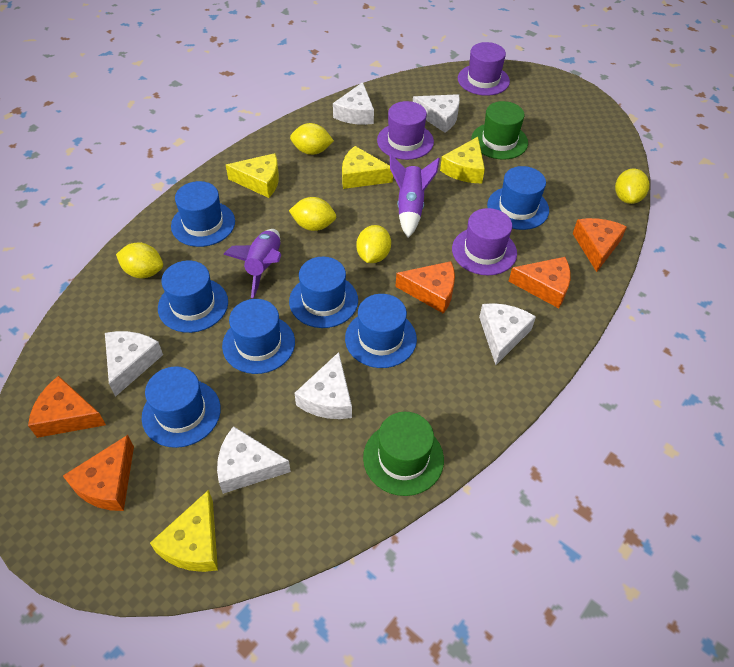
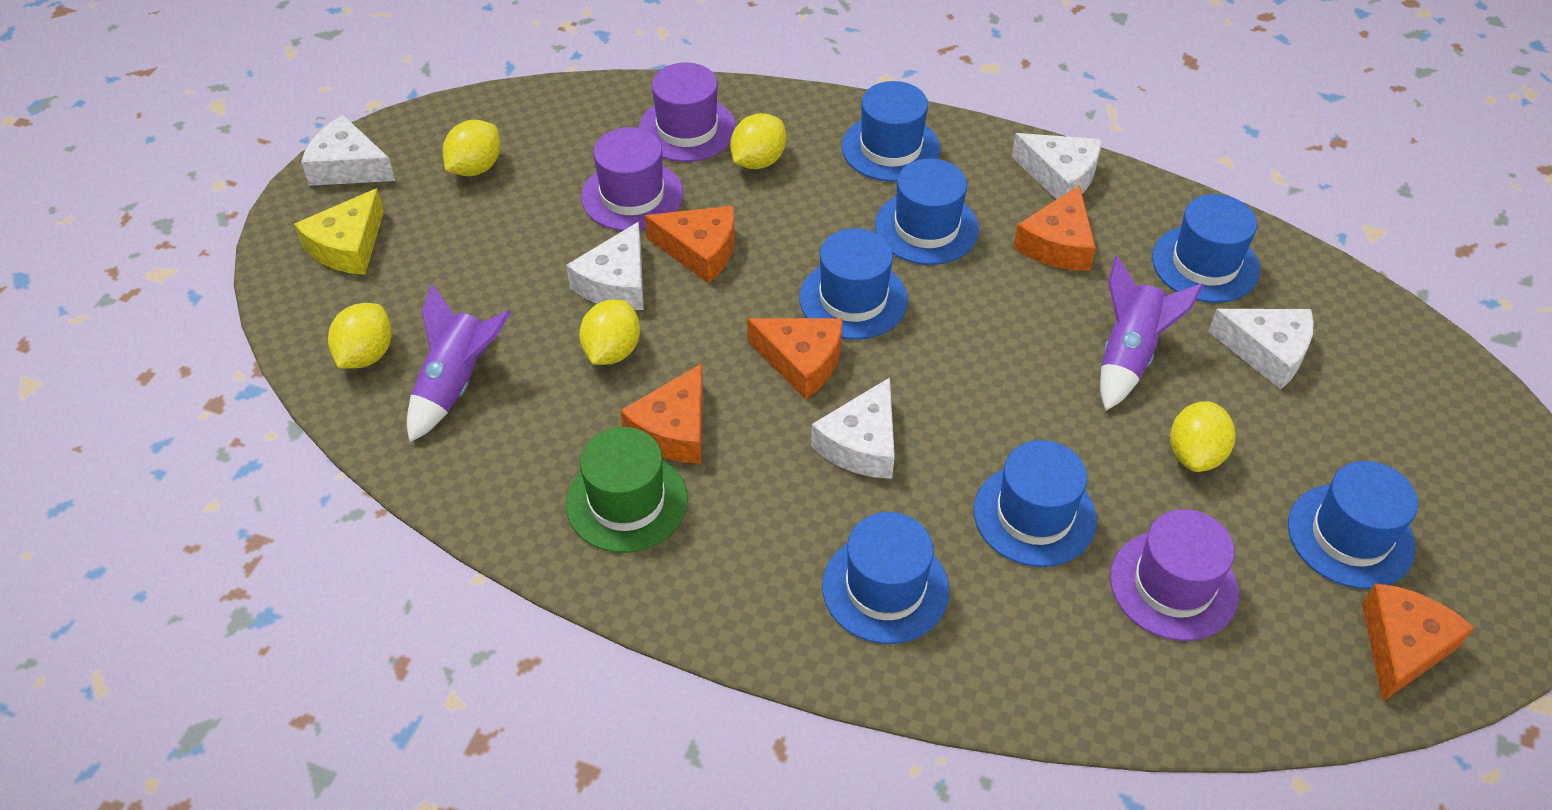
green hat: [363,412,444,496] [471,101,528,160] = 2 -> [566,427,688,553] = 1
white cheese: [105,331,163,397] [217,426,291,494] [295,352,352,419] [333,82,374,125] [413,94,460,133] [479,303,536,365] = 6 -> [301,115,395,186] [566,222,644,310] [811,377,895,479] [1011,133,1101,200] [1208,309,1314,389] = 5
yellow cheese: [150,490,218,572] [226,153,279,198] [342,146,393,189] [440,137,485,184] = 4 -> [294,188,384,275] = 1

